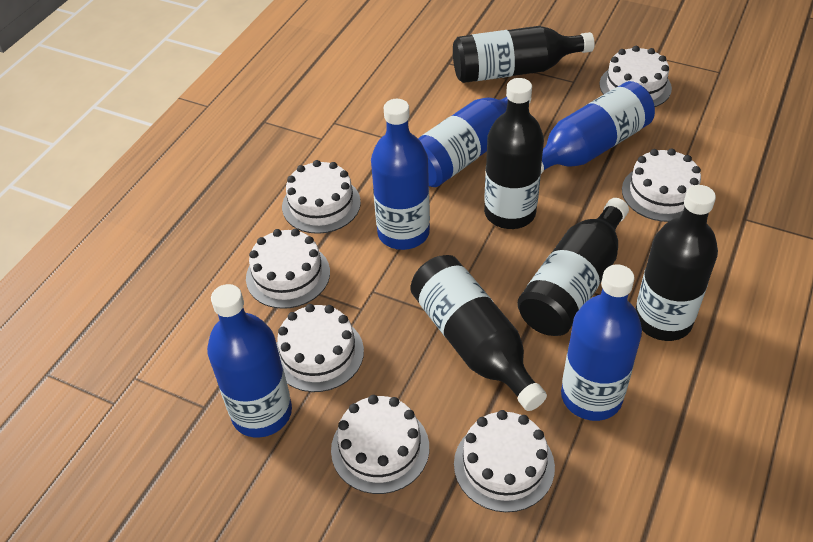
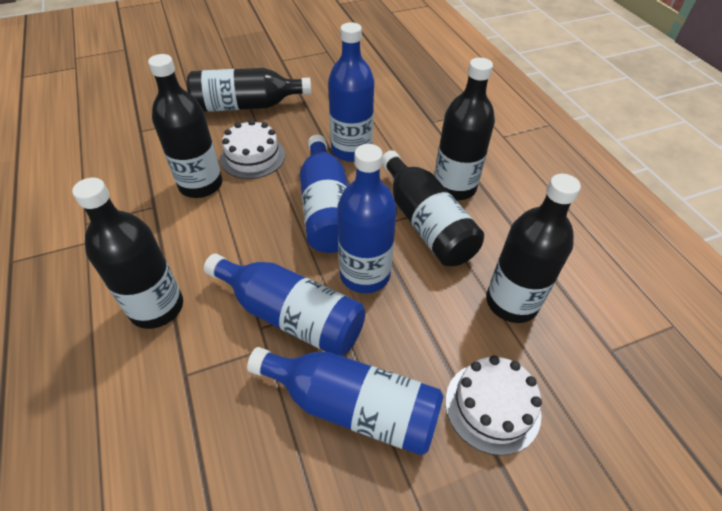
black bottle: [410,255,547,411] [453,26,595,83] [484,78,544,229] [517,198,629,336] [635,185,718,341] = 5 -> [72,178,183,329] [148,54,222,198] [187,68,311,112] [382,150,484,266] [435,58,495,200] [486,174,581,323] = 6
white cake: [246,229,330,309] [276,304,364,392] [282,160,361,234] [331,395,429,494] [454,410,555,512] [600,46,672,107] [622,148,701,222] = 7 -> [220,120,285,179] [445,355,542,456] = 2

